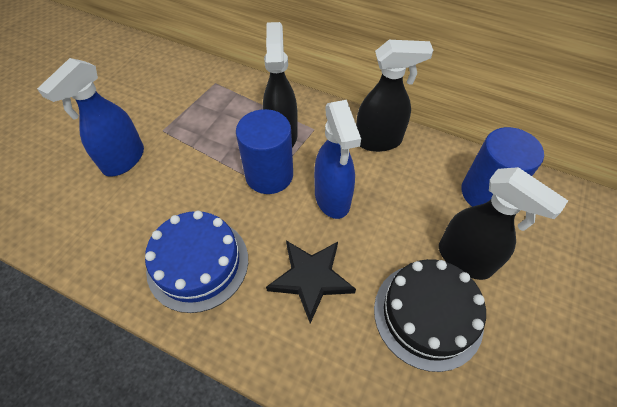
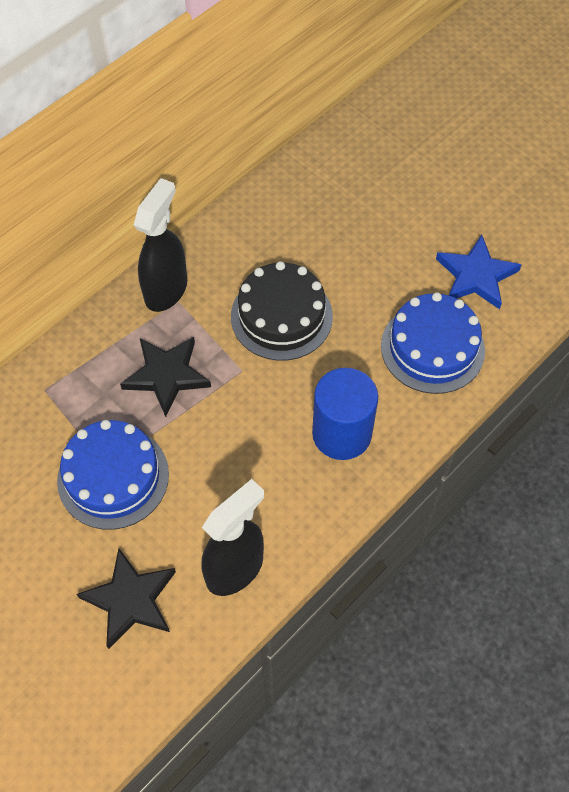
black spray bottle: [263,22,298,147] [356,40,433,152] [439,167,568,280] = 3 -> [134,178,187,312] [201,479,264,596] = 2
black star: [266,241,356,324] = 1 -> [77,549,176,649] [120,337,211,417] = 2
blue cake: [145,211,248,313] = 1 -> [57,420,169,530] [381,292,485,394] = 2
blue cylinder: [236,109,293,194] [461,127,544,207] = 2 -> [312,368,378,460] = 1
blue spray bottle: [37,58,144,177] [314,100,361,219] = 2 -> none = 0
blue star: none = 0 -> [436,235,522,309] = 1

